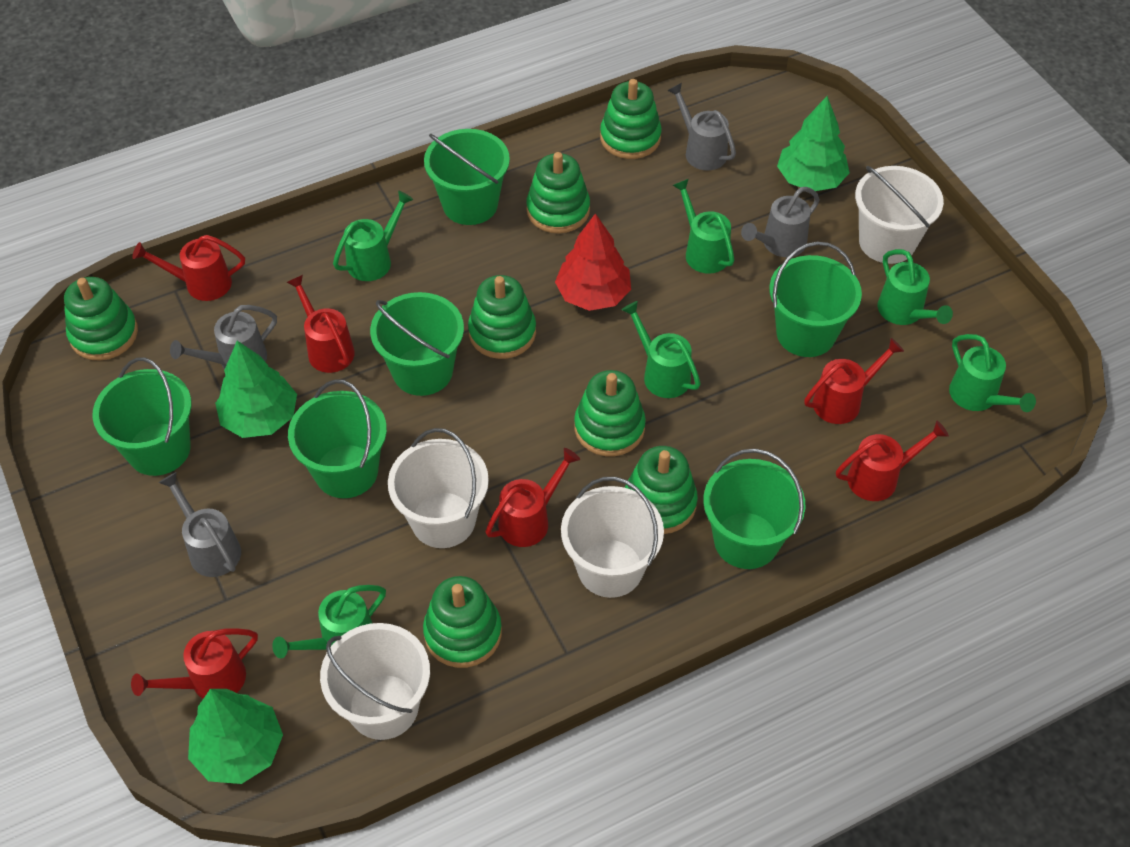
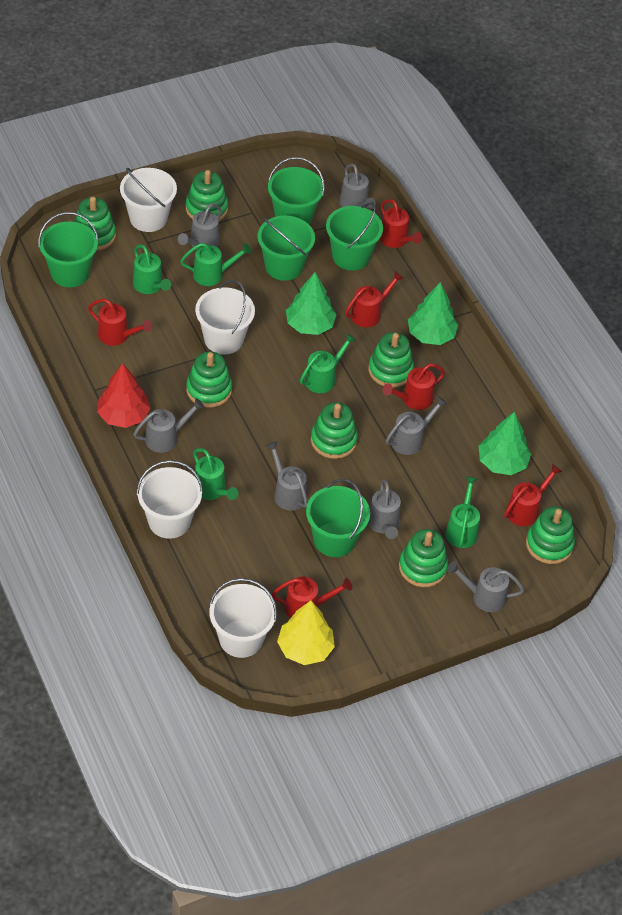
green bucket: [93,358,192,476] [288,379,387,498] [370,292,464,396] [424,129,510,225] [703,449,806,569] [769,242,862,357] = 6 -> [38,212,99,287] [258,216,315,281] [268,157,325,225] [306,479,370,557] [326,202,383,270] = 5
green watering can: [272,585,386,658] [333,190,414,281] [622,301,701,398] [673,179,734,274] [878,249,953,325] [949,334,1036,412] = 6 -> [133,244,171,294] [180,243,252,286] [193,448,238,500] [300,333,356,393] [445,476,480,548] = 5
grey watering can: [159,472,241,577] [170,305,277,369] [667,83,736,171] [741,187,820,257] = 4 -> [133,398,204,453] [178,204,222,250] [266,441,308,511] [340,163,376,209] [368,479,401,539] [386,396,447,455] [447,561,524,612] = 7
yellow tree: none = 0 -> [277,600,335,665] = 1

